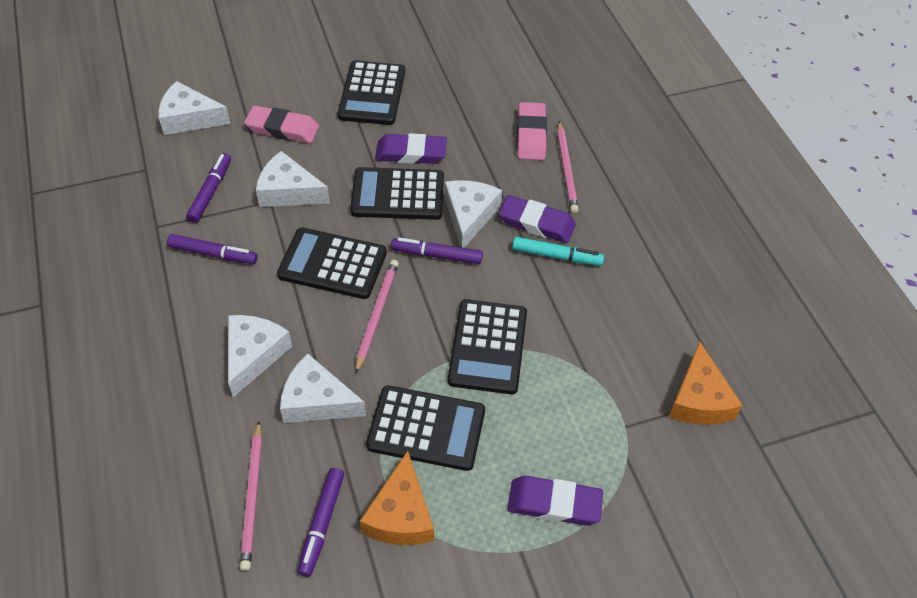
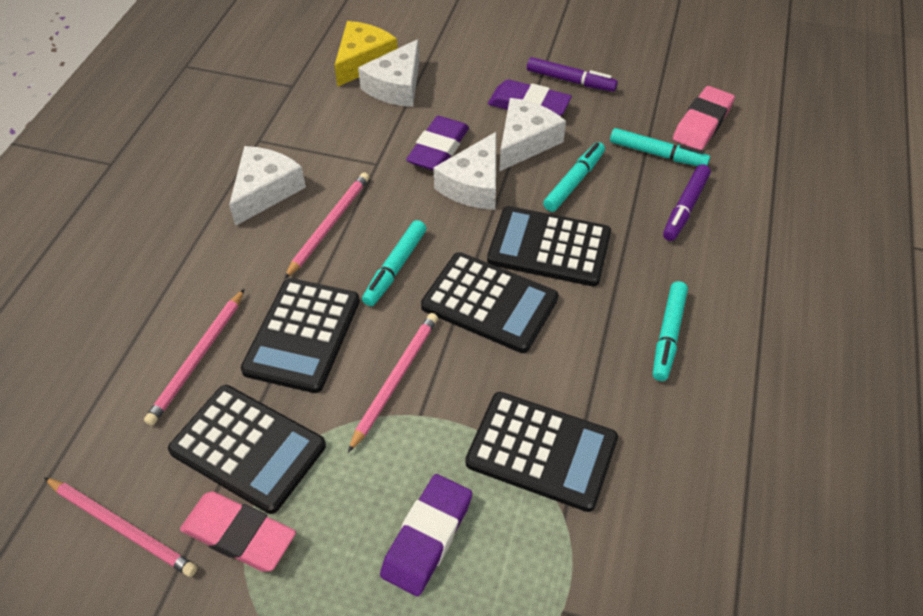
orange cheese: [360,451,434,545] [669,341,743,425] = 2 -> none = 0
pink pencil: [240,421,262,571] [355,260,399,374] [557,121,578,213] = 3 -> [44,477,197,577] [144,289,244,426] [284,172,369,279] [348,313,438,453] = 4
purple marker: [167,234,258,264] [186,153,231,223] [298,468,344,577] [391,238,483,264] = 4 -> [527,57,618,92] [663,164,711,241] = 2
turquoise marker: [512,237,604,266] = 1 -> [362,220,426,306] [543,142,605,212] [610,128,710,166] [653,281,688,381] = 4
white cheese: [158,81,230,135] [228,315,292,397] [256,151,330,207] [280,354,366,423] [444,180,502,248] = 5 -> [229,146,306,226] [358,39,419,107] [434,132,496,210] [499,98,566,172] = 4
yellow cheese: none = 0 -> [334,21,398,87] = 1

